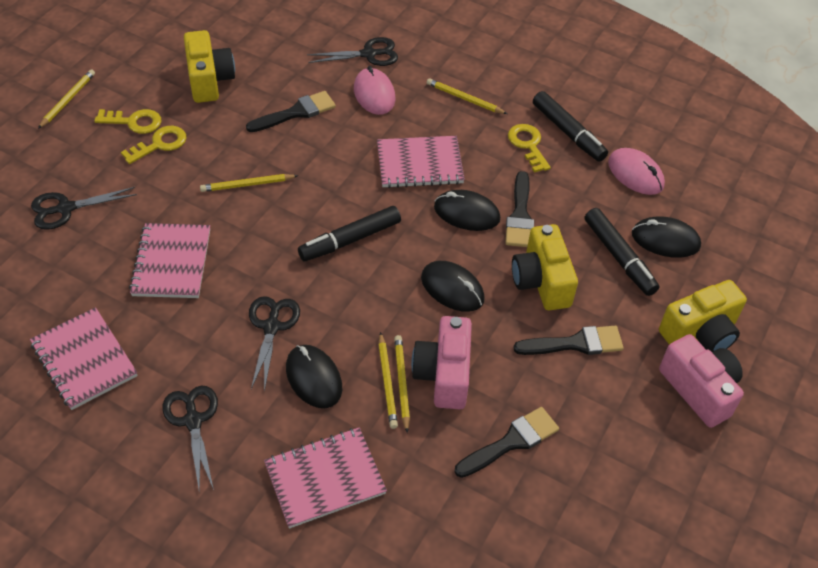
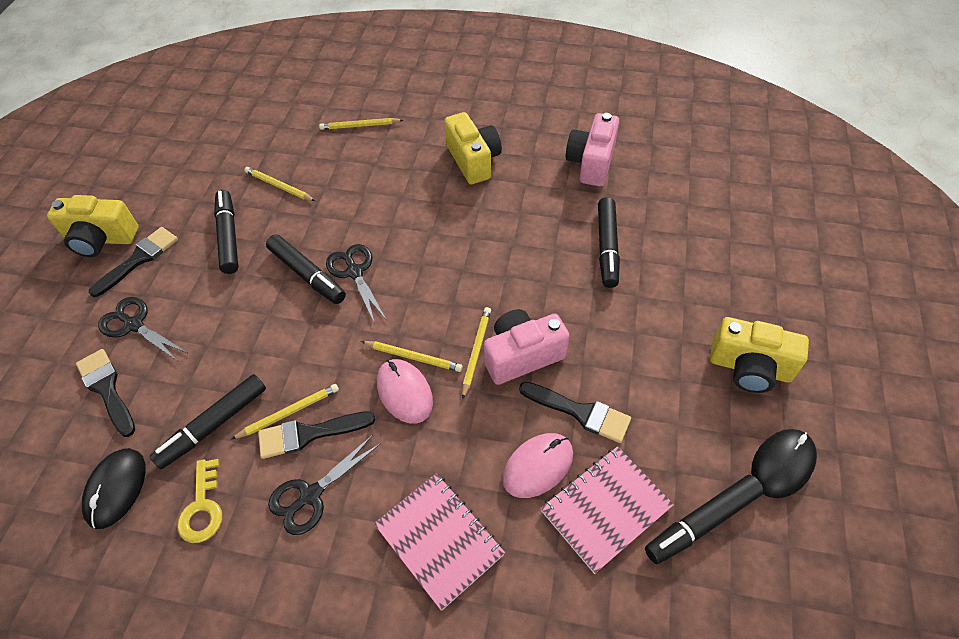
black marker: [298,206,401,262] [533,91,608,162] [585,208,660,296] = 3 -> [150,374,266,469] [214,190,239,274] [266,235,346,304] [598,197,620,288] [645,475,764,564] = 5
black mouse: [286,345,342,408] [421,261,485,312] [434,190,500,231] [632,217,701,258] = 4 -> [82,448,146,529] [751,429,817,498] = 2
black scissors: [31,187,137,230] [162,386,218,491] [249,296,300,392] [307,37,398,66] = 4 -> [98,297,189,360] [268,435,381,535] [326,244,386,324] = 3
pink notebook: [30,307,138,410] [129,223,210,298] [264,427,387,529] [377,136,465,188] = 4 -> [374,473,505,611] [540,446,674,574] = 2
yellow key: [94,109,161,134] [121,126,187,164] [508,124,551,173] = 3 -> [177,459,222,543] = 1

